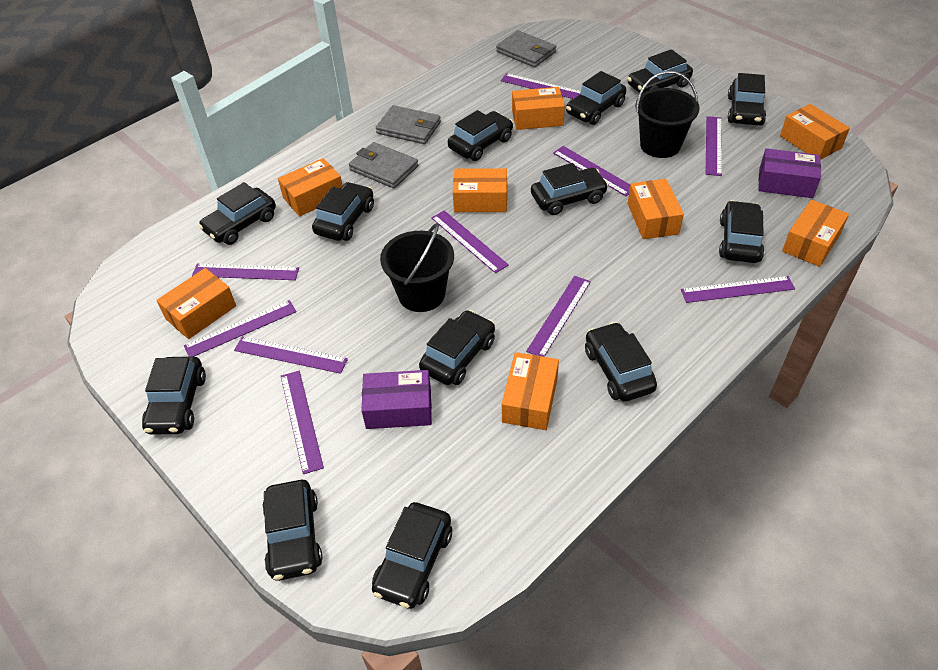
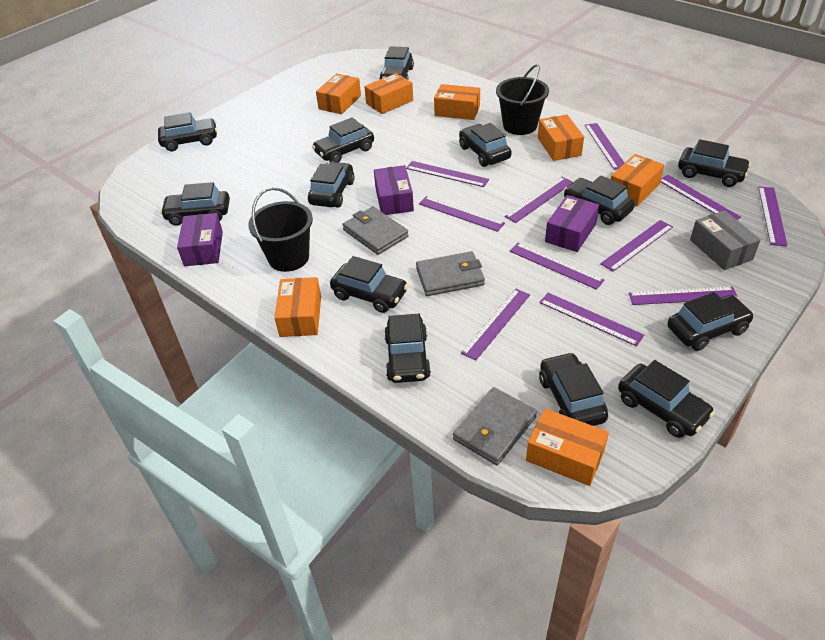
grey box: none = 0 -> [690,210,761,270] = 1
orange box: [156,268,236,339] [278,158,343,216] [453,168,507,212] [502,352,559,430] [512,87,565,130] [628,179,684,239] [780,104,850,160] [782,200,849,267] = 8 -> [274,277,321,337] [316,74,361,114] [364,73,413,114] [434,84,480,120] [526,409,609,486] [538,115,584,161] [611,154,664,206] = 7
purple box: [361,370,432,429] [758,148,821,198] = 2 -> [177,213,223,266] [374,165,414,215] [545,195,599,252] = 3
purple ruler: [184,300,297,357] [192,263,299,280] [234,336,348,374] [281,371,324,474] [431,211,509,273] [501,73,581,99] [526,276,591,357] [553,146,630,196] [681,276,795,303] [705,116,722,176] = 10 -> [406,161,489,187] [419,196,505,232] [461,289,530,361] [505,177,573,223] [510,243,604,290] [539,293,644,346] [584,123,624,170] [600,220,673,272] [629,287,738,305] [661,175,741,220] [758,187,788,246] = 11

